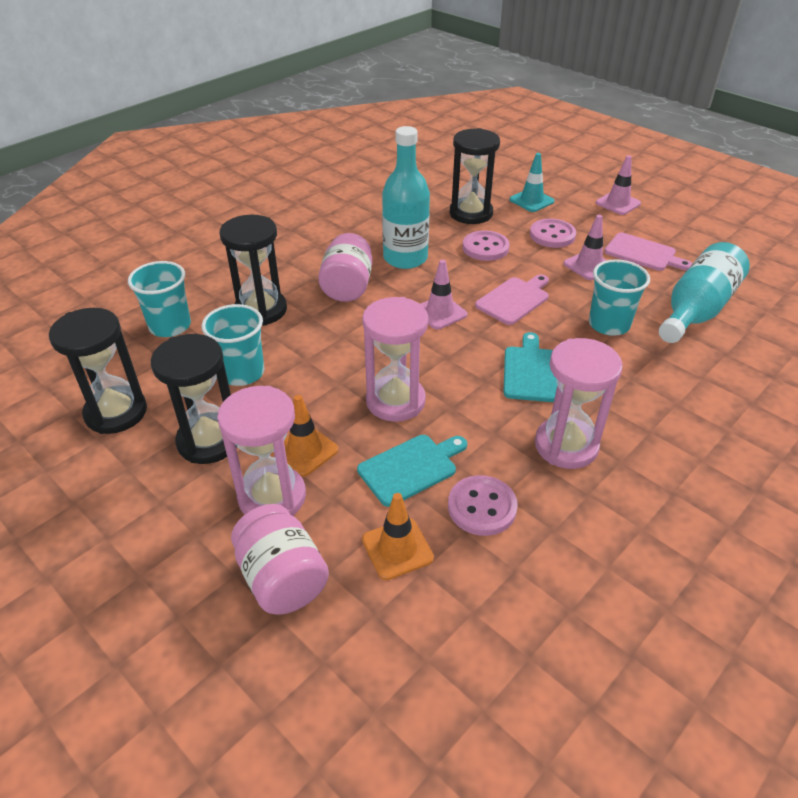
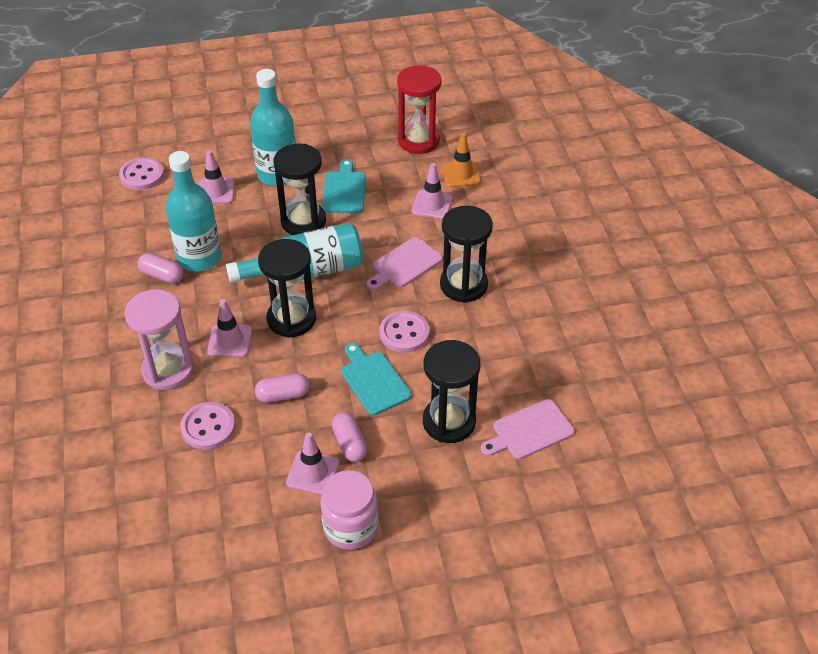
orange traffic cone: [272,395,339,477] [362,493,434,580] = 2 -> [442,133,481,187] = 1
pink capsule: none = 0 -> [137,253,184,283] [255,373,310,403] [332,412,368,462] = 3
pink hourglass: [217,386,306,516] [362,297,428,422] [535,338,623,469] = 3 -> [125,289,194,390] = 1
pink jar: [231,504,329,615] [318,233,372,302] = 2 -> [320,470,379,550] = 1
pink traffic cone: [421,260,467,330] [563,215,607,280] [596,155,641,215] = 3 -> [198,150,235,204] [207,299,252,357] [286,433,340,495] [412,163,453,219] = 4
red hourglass: none = 0 -> [397,65,442,154] = 1
turquoise bottle: [382,126,430,269] [659,242,750,343] = 2 -> [166,151,221,271] [226,223,363,283] [250,69,296,186] = 3
turquoise cup: [128,261,191,337] [201,304,264,386] [589,259,650,336] = 3 -> none = 0
turquoise traffic cone: [510,153,555,212] = 1 -> none = 0

